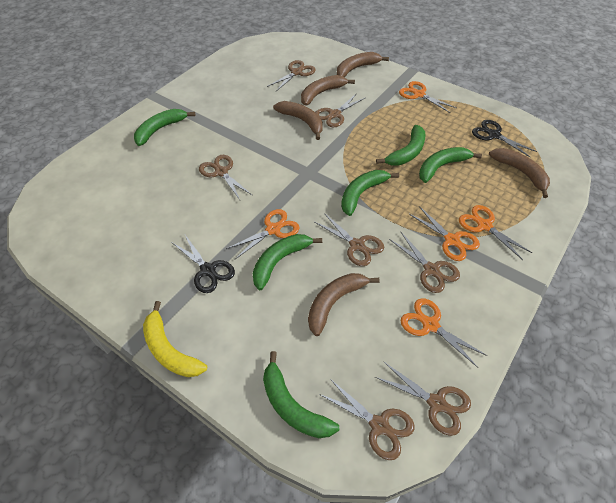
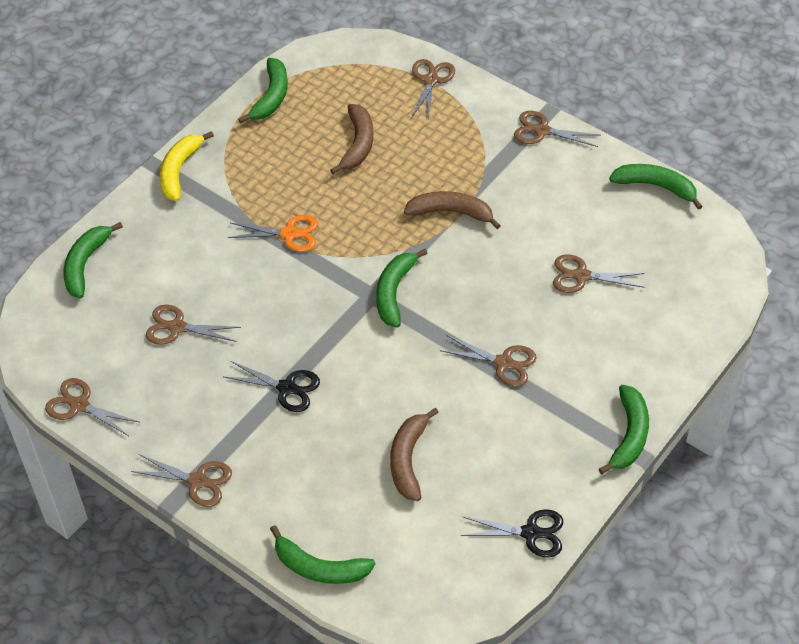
brown banana: [273,101,323,140] [301,75,355,106] [308,273,380,336] [337,52,389,77] [489,148,550,198] = 5 -> [330,104,373,174] [390,408,439,501] [404,191,501,229] = 3
orange scissors: [226,209,300,259] [399,81,456,113] [400,298,488,368] [409,206,480,261] [459,205,532,260] = 5 -> [228,215,318,252] = 1

